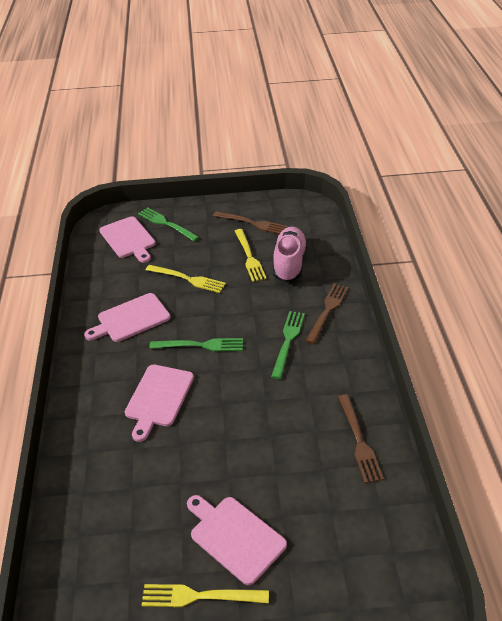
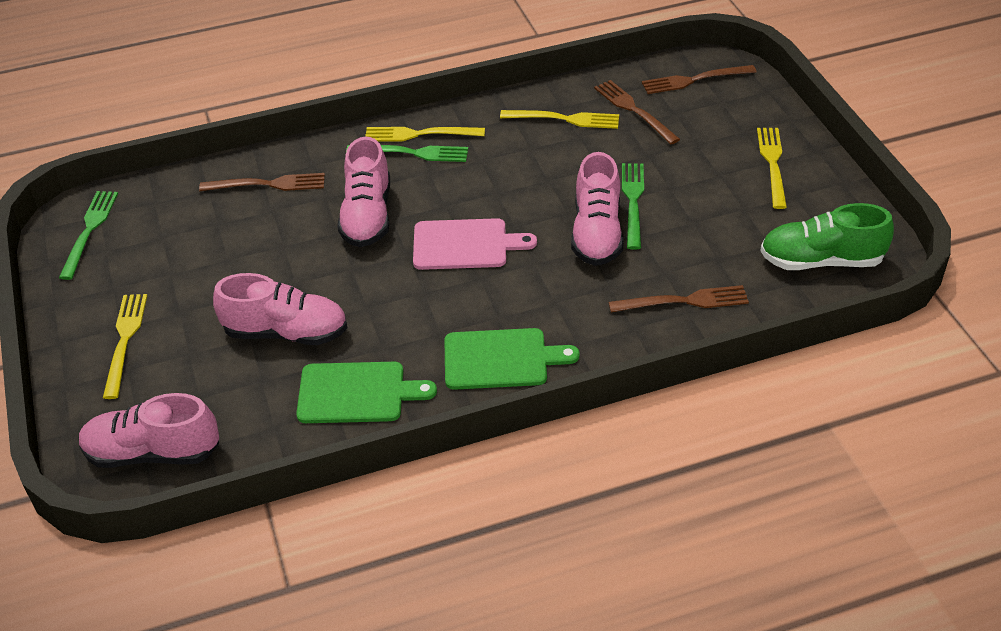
brown fork: [213,211,288,234] [306,284,348,344] [338,395,384,483] = 3 -> [199,173,325,191] [594,80,680,144] [609,285,749,312] [642,65,756,94] = 4
green cutting board: none = 0 -> [296,362,437,423] [445,328,580,390] = 2
green shoe: none = 0 -> [760,203,894,270] = 1
pink cutting board: [84,293,171,342] [99,216,156,263] [125,365,194,442] [187,495,287,585] = 4 -> [413,218,537,270] = 1
pink shoe: [273,227,308,282] = 1 -> [79,393,219,468] [213,273,347,345] [337,137,390,247] [571,152,624,266] = 4
yellow fork: [142,584,269,607] [146,265,226,293] [235,229,267,282] = 3 -> [103,294,147,399] [365,127,485,142] [500,110,619,129] [757,128,787,209] = 4

